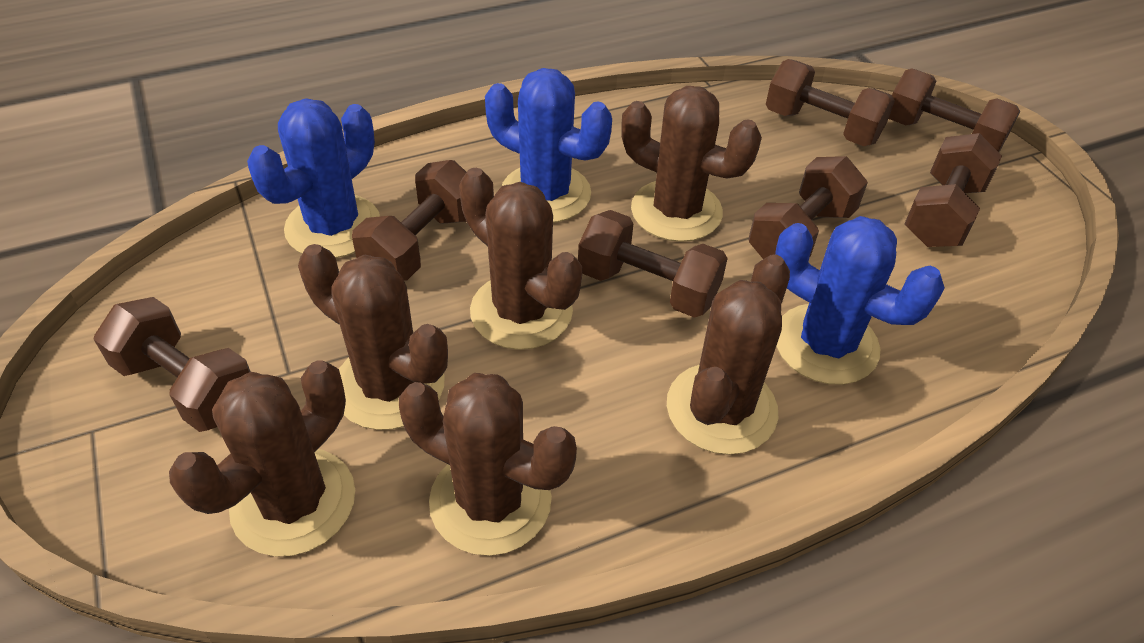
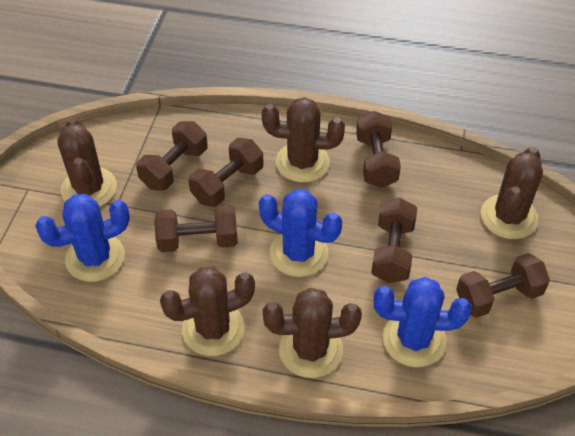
brown cactus: [169,361,355,557] [298,244,448,430] [399,373,577,556] [459,168,583,350] [621,86,762,242] [667,254,790,455] = 6 -> [57,118,117,207] [160,267,255,356] [262,97,345,183] [263,288,362,378] [481,147,543,239] = 5
brown dumbbell: [94,297,251,432] [352,160,466,281] [578,210,728,318] [748,156,868,259] [766,59,895,146] [888,68,1020,152] [904,133,1002,247] = 7 -> [136,121,208,191] [154,205,238,252] [189,138,264,207] [356,111,401,188] [371,198,417,283] [456,253,550,318] = 6

